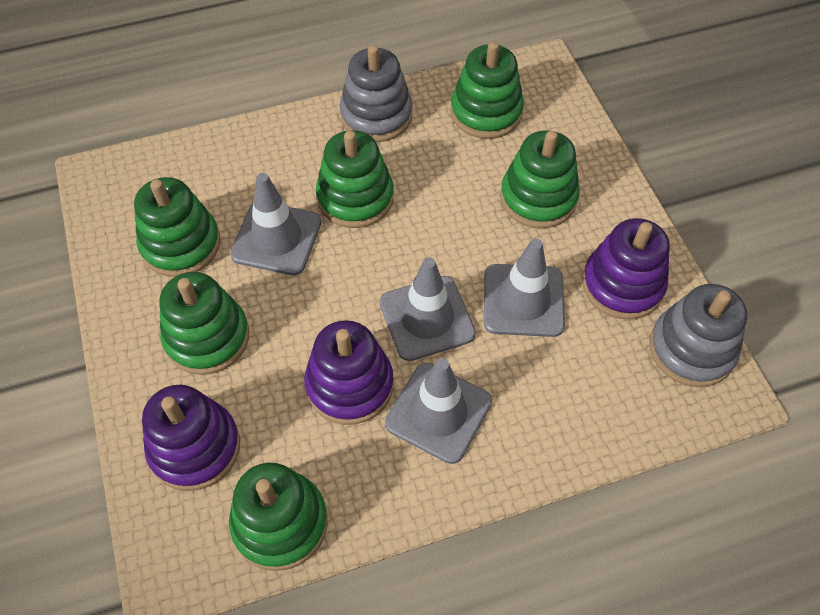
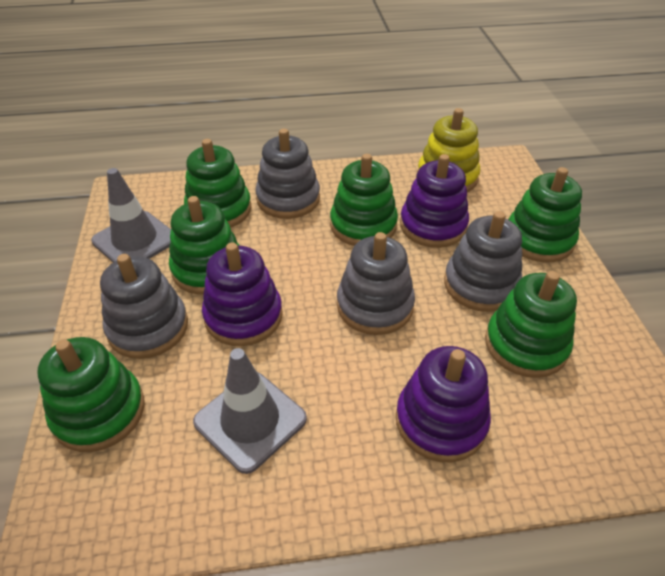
grey stacking toy: [340,45,413,142] [649,284,747,387] = 2 -> [100,254,188,359] [255,129,320,219] [337,232,415,335] [444,211,522,312] = 4
grey traffic cone: [230,173,321,275] [380,257,476,361] [385,358,492,464] [484,238,565,337] = 4 -> [91,168,171,263] [193,348,307,474] = 2
yellow stacking toy: none = 0 -> [417,108,480,193] = 1

